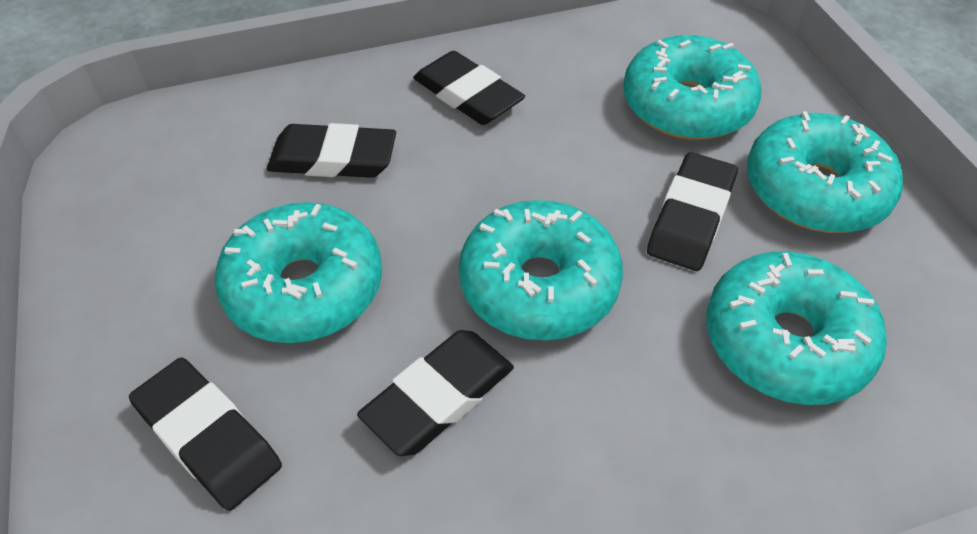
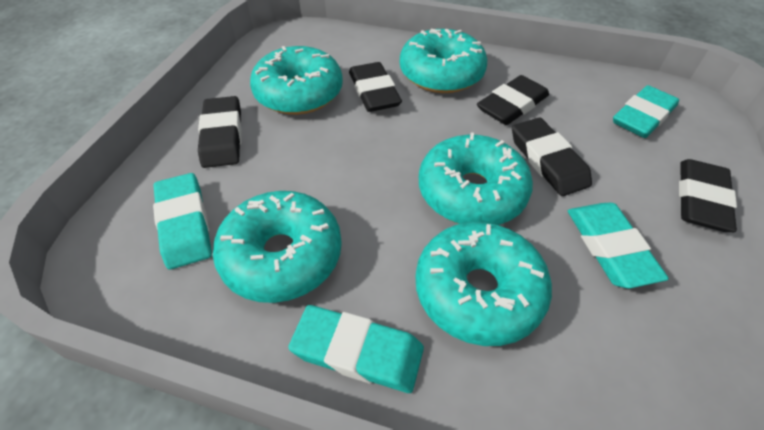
turquoise eraser: none = 0 -> [153,173,212,270] [288,305,424,393] [568,203,669,288] [613,85,679,138] = 4

